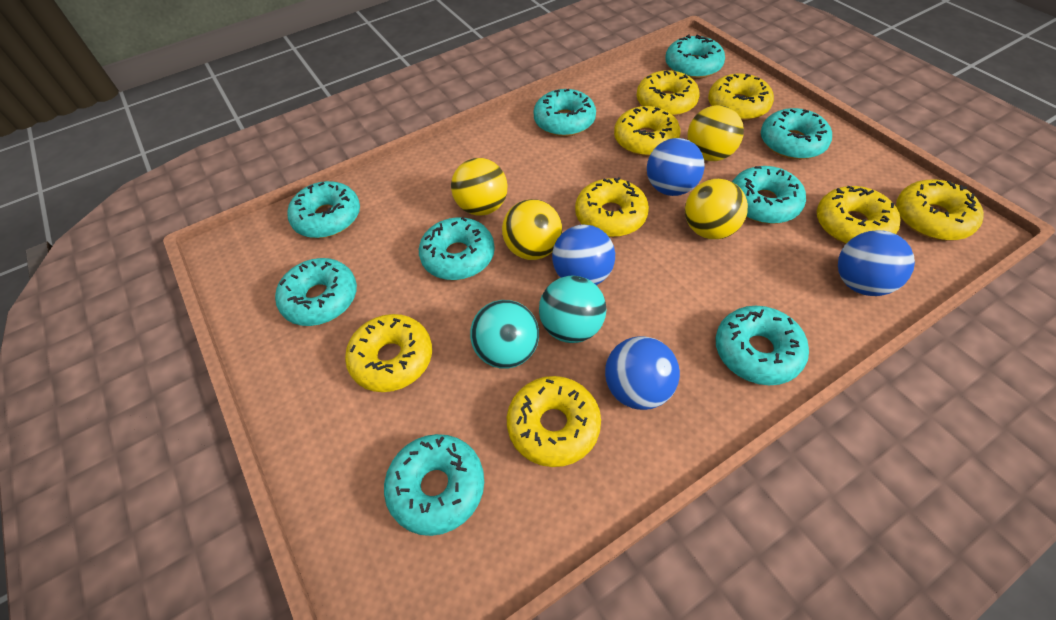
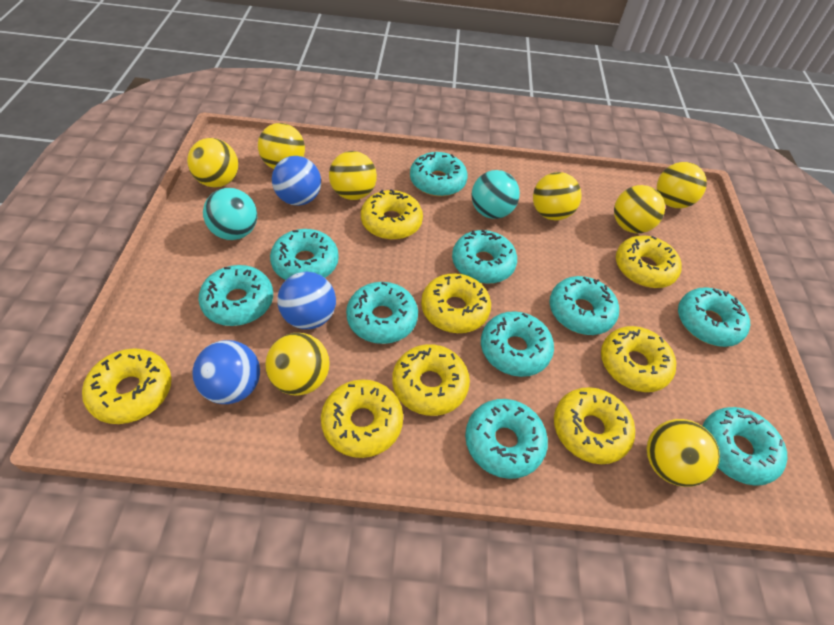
blue ball: [552,225,615,285] [605,336,680,410] [647,138,705,196] [838,230,915,296] = 4 -> [192,340,260,404] [272,156,321,206] [277,272,336,329] = 3
turquoise donut: [275,258,357,326] [287,181,360,238] [384,434,484,536] [419,217,495,280] [533,89,596,137] [665,34,725,79] [716,306,809,385] [732,166,806,224] [761,108,832,160] = 9 -> [198,265,273,326] [270,229,339,280] [346,282,418,344] [410,152,468,197] [452,230,517,284] [465,399,548,479] [481,311,554,377] [549,276,619,335] [678,287,750,347] [703,407,787,486] = 10
yellow ball: [451,158,507,216] [502,199,562,260] [685,179,748,239] [687,105,744,161] = 4 -> [187,138,238,187] [258,123,305,169] [265,333,330,396] [329,151,377,200] [533,172,582,220] [614,185,665,233] [647,419,720,487] [657,162,707,208] = 8

